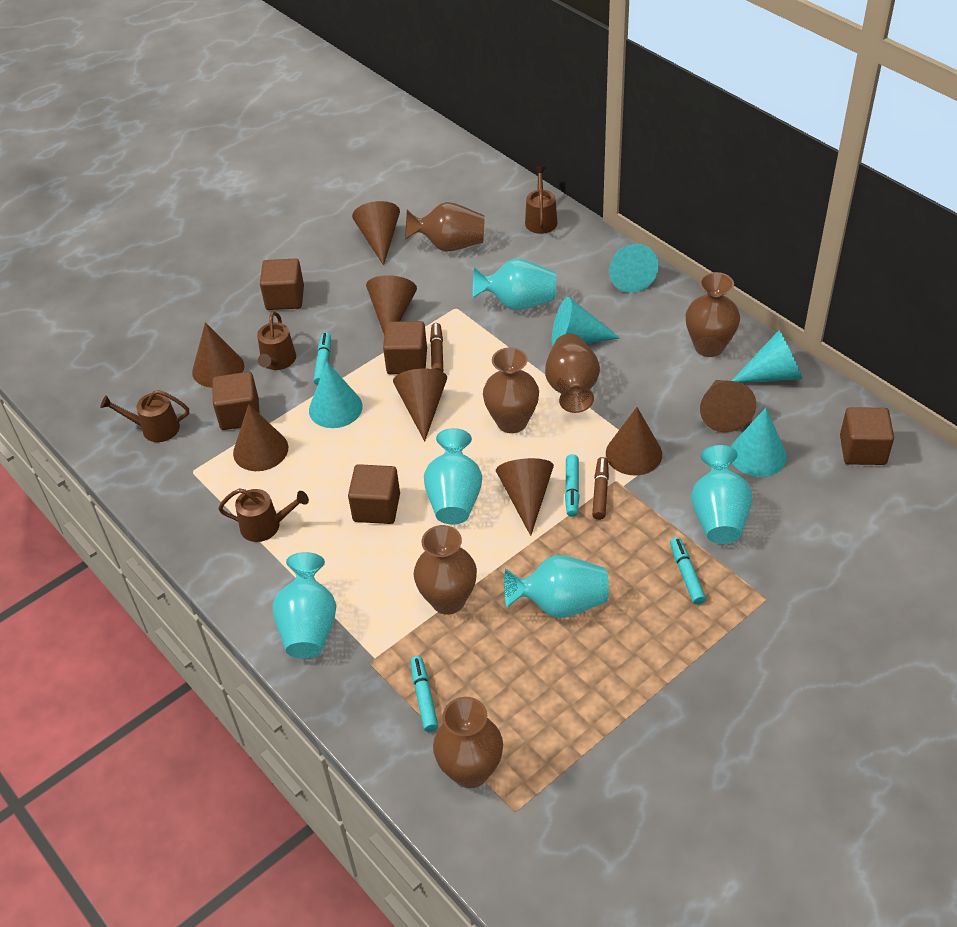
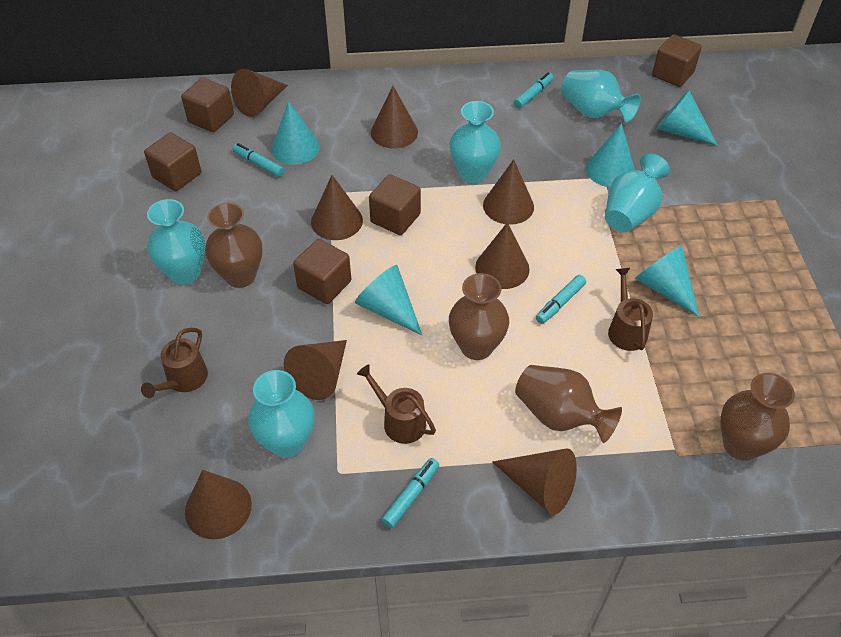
brown marker: [430,323,443,372] [592,457,609,520] = 2 -> none = 0
brown vase: [406,202,485,251] [414,525,477,615] [433,697,503,788] [483,347,539,433] [545,334,600,413] [686,272,740,357] = 6 -> [205,202,263,288] [449,273,509,360] [515,365,622,443] [720,373,795,461] = 4
brown watering can: [100,390,189,442] [218,488,309,542] [257,311,296,370] [525,167,557,234] = 4 -> [141,328,208,398] [357,364,436,444] [608,268,653,351] = 3

